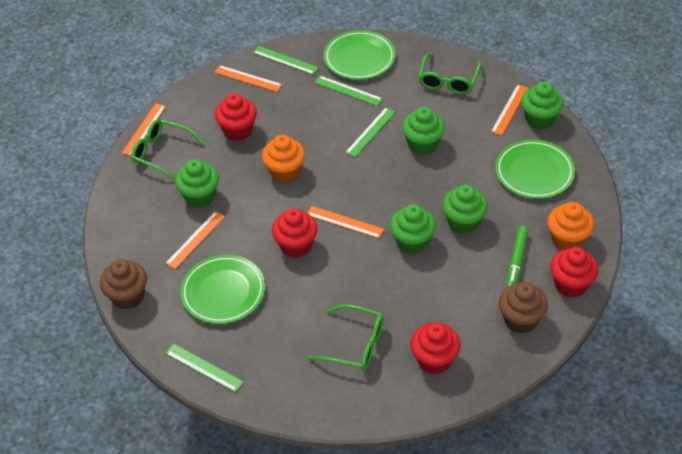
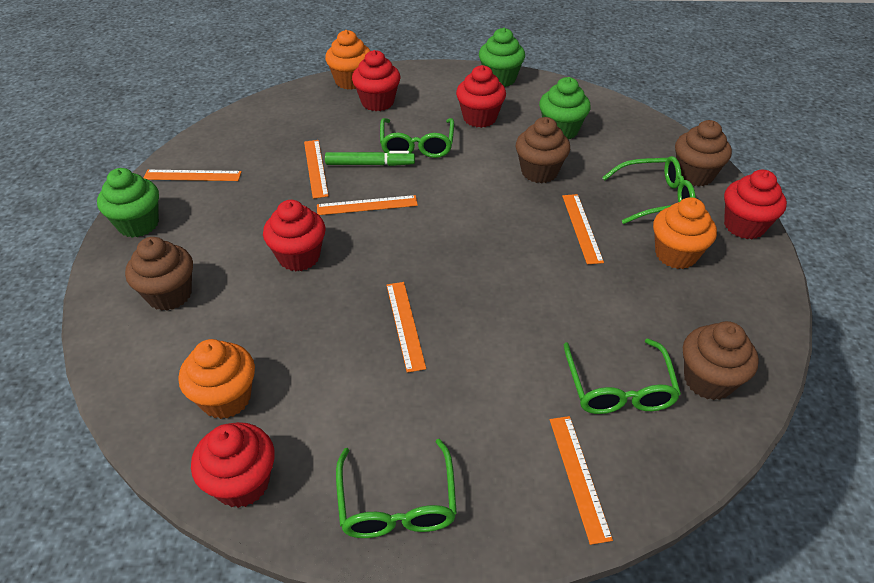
brown cupcake: [100,259,147,310] [499,282,548,333] = 2 -> [125,237,193,311] [516,117,570,183] [675,120,732,186] [683,321,759,400] = 4
green cupcake: [175,159,219,208] [390,204,436,254] [402,107,445,155] [442,185,488,234] [521,82,564,130] = 5 -> [97,168,159,238] [479,28,525,87] [539,77,591,139] = 3
green glasses: [131,119,205,179] [307,304,384,371] [418,53,482,94] = 3 -> [336,439,457,538] [380,118,454,158] [564,338,681,414] [602,156,696,224] = 4
green plate: [180,255,265,324] [324,30,395,80] [495,139,575,199] = 3 -> none = 0
green ruler: [166,344,244,392] [253,46,319,75] [314,76,383,106] [345,107,395,157] = 4 -> none = 0
orange cupcake: [262,135,305,183] [547,202,594,250] = 2 -> [179,339,255,419] [325,30,370,89] [653,197,717,269] = 3
orange ruler: [122,103,166,156] [165,211,225,269] [214,65,282,92] [307,206,384,238] [491,84,528,136] = 5 -> [143,170,242,181] [304,140,329,199] [317,195,418,215] [386,282,426,373] [550,416,613,545] [562,194,604,264] = 6
red cupcake: [215,93,257,141] [272,208,318,258] [411,323,461,374] [550,247,598,298] = 4 -> [191,422,275,508] [263,200,325,271] [352,50,400,111] [456,65,506,128] [724,170,787,239] = 5

